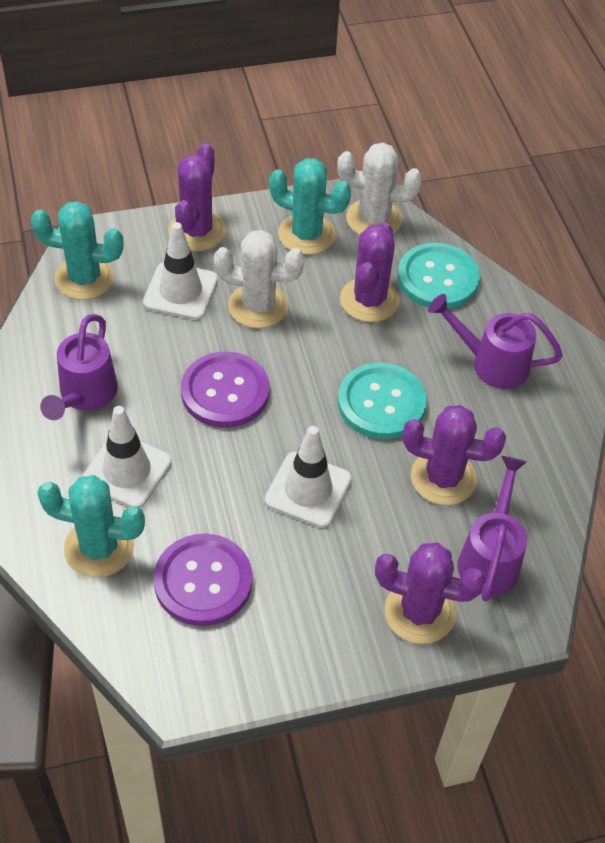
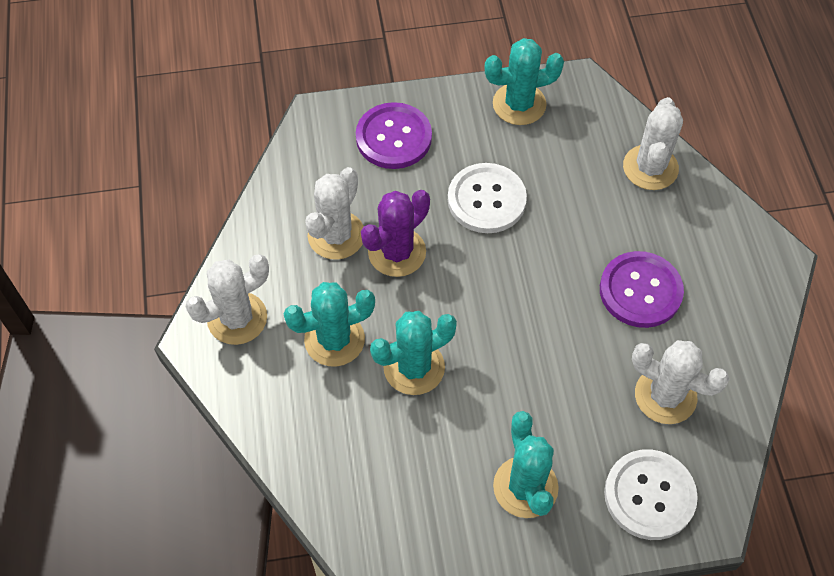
purple cactus: [168,143,226,251] [340,222,400,322] [375,543,486,644] [402,405,506,505] = 4 -> [361,190,430,277] = 1
purple watering can: [40,314,118,420] [428,294,563,389] [457,456,527,601] = 3 -> none = 0
turquoise button: [338,363,427,439] [398,243,480,309] = 2 -> none = 0
turquoise cactus: [31,201,123,300] [37,475,145,578] [269,158,351,255] = 3 -> [284,282,375,367] [370,311,457,395] [484,38,564,125] [493,411,559,518] = 4
white button: none = 0 -> [448,163,527,233] [604,450,698,540] = 2
white cactus: [214,230,305,328] [337,143,422,235] = 2 -> [185,254,269,345] [305,167,364,260] [623,97,683,190] [632,340,730,424] = 4
white traffic cone: [82,406,172,508] [143,222,218,320] [265,426,352,528] = 3 -> none = 0

